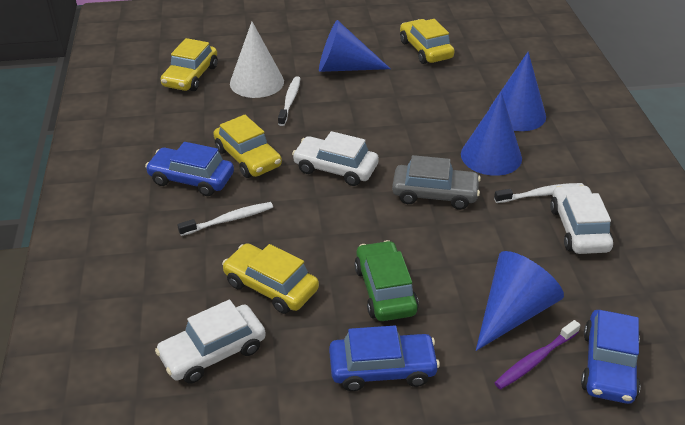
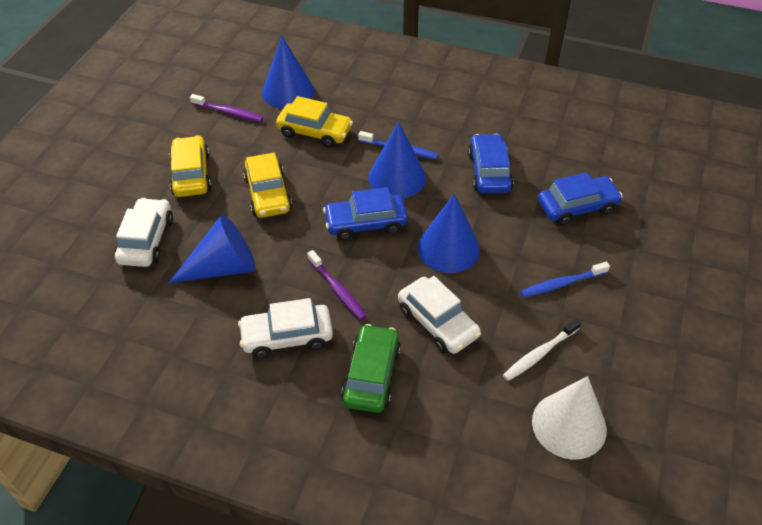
blue toothbrush: none = 0 -> [358,131,438,159] [521,262,610,297] = 2
grey car: [392,155,481,210] = 1 -> none = 0
purple toothbrush: [494,320,580,389] = 1 -> [190,94,263,122] [307,250,367,320] = 2
white toothbrush: [177,202,273,236] [278,76,301,126] [494,183,584,203] = 3 -> [503,318,581,381] = 1
yellow car: [160,38,218,91] [213,115,282,178] [222,243,319,314] [400,19,455,64] = 4 -> [169,135,211,197] [243,153,292,218] [276,96,353,148] = 3

